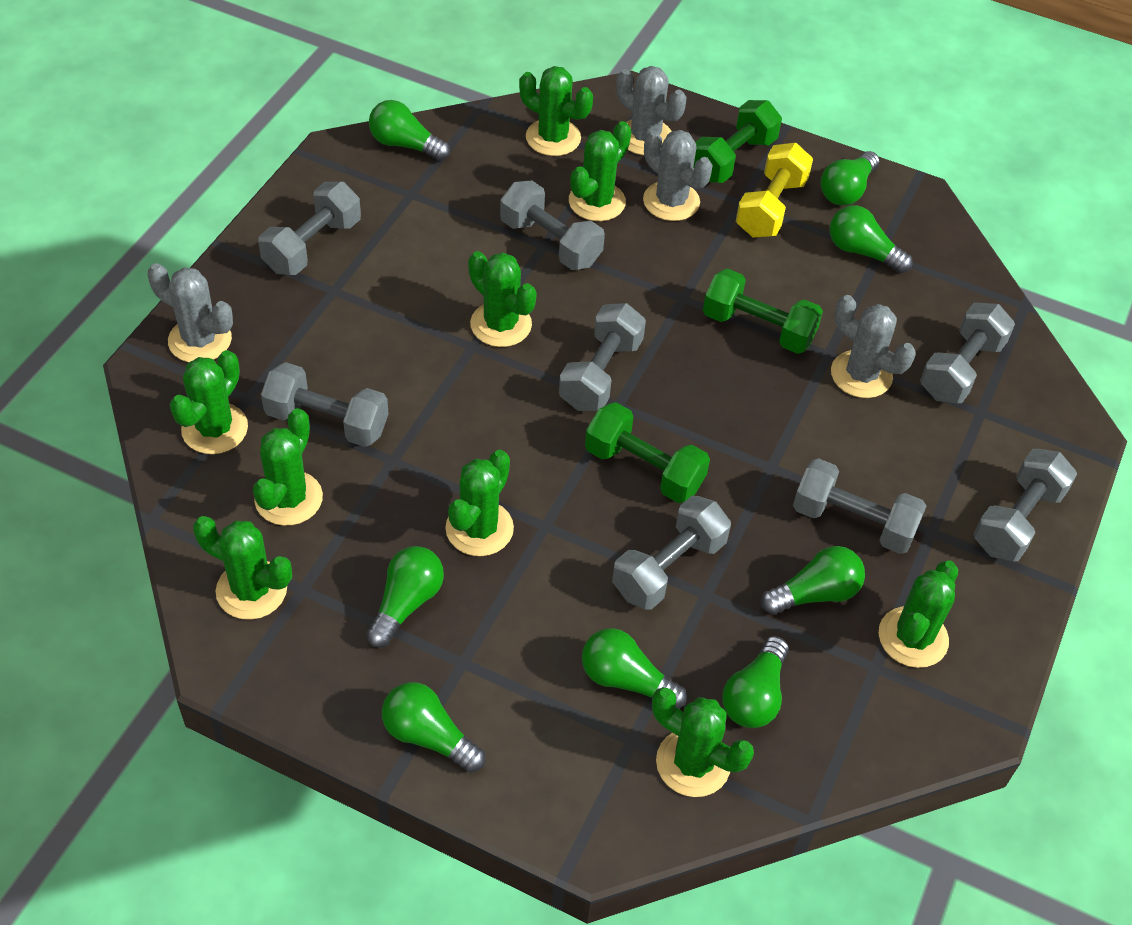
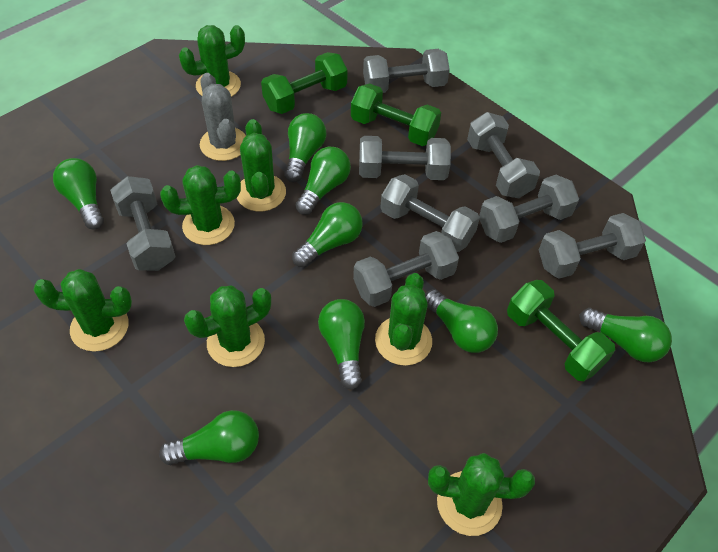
green cactus: [170,350,248,454] [193,516,292,620] [253,408,323,526] [445,450,514,556] [468,251,537,347] [519,66,593,156] [569,121,631,221] [652,687,754,797] [879,560,958,668] = 9 -> [34,269,132,352] [160,165,241,245] [179,25,245,97] [184,286,271,367] [237,119,286,211] [375,273,432,366] [428,453,535,536] = 7
grey cactus: [148,263,233,362] [616,66,686,155] [643,130,713,221] [831,295,916,398] = 4 -> [200,73,246,161] = 1
yellow dumbbell: [736,143,813,238] = 1 -> none = 0

